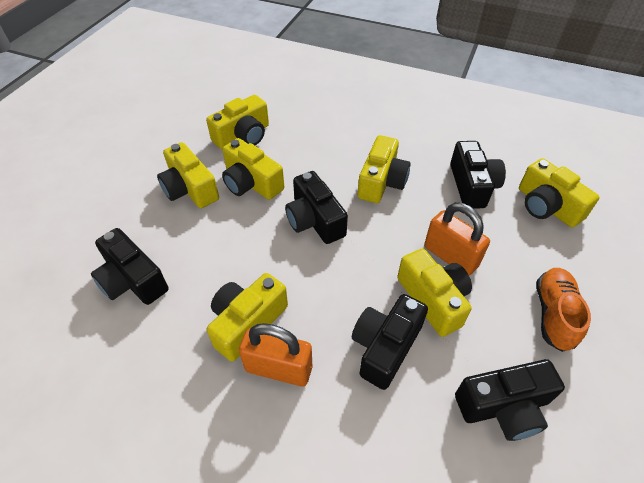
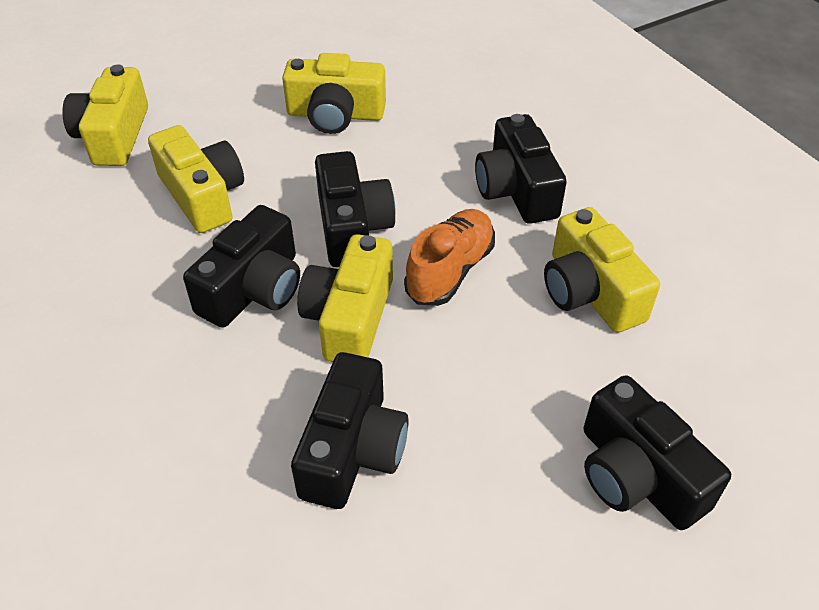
orange padlock: [239,323,312,387] [424,203,490,276] = 2 -> none = 0
yellow camera: [157,142,219,208] [206,95,269,149] [207,273,288,361] [222,138,284,200] [358,135,410,203] [397,249,472,337] [519,158,600,228] = 7 -> [62,65,148,166] [148,125,244,233] [282,53,386,134] [297,234,393,362] [544,207,660,333] = 5

